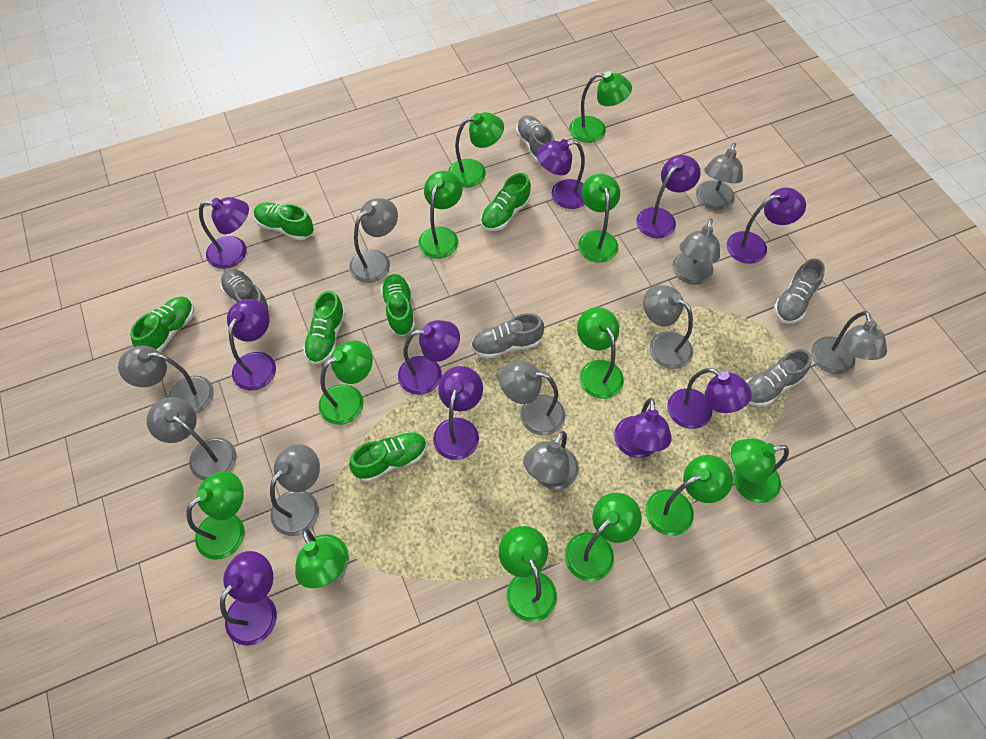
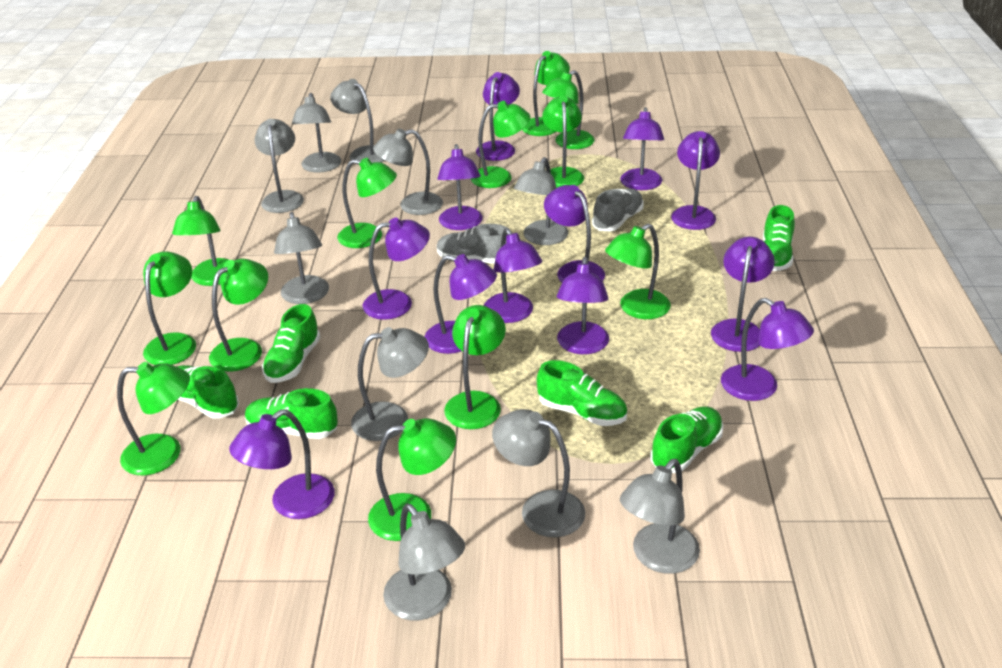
grey shoe: [220,269,271,313] [471,313,544,359] [516,115,555,163] [746,349,812,407] [774,259,825,324] = 5 -> [437,224,508,264] [592,188,644,231] = 2
purple lamp: [199,197,249,269] [220,551,277,646] [227,299,276,391] [398,320,460,395] [433,366,483,460] [536,139,585,209] [614,398,672,458] [636,155,701,238] [667,368,752,429] [727,188,806,264] = 10 -> [229,409,334,519] [363,218,430,320] [424,254,497,354] [437,144,483,230] [476,72,520,161] [484,228,542,323] [544,185,605,282] [557,257,609,354] [620,107,664,190] [671,131,720,230] [711,237,775,352] [721,298,814,401] = 12

